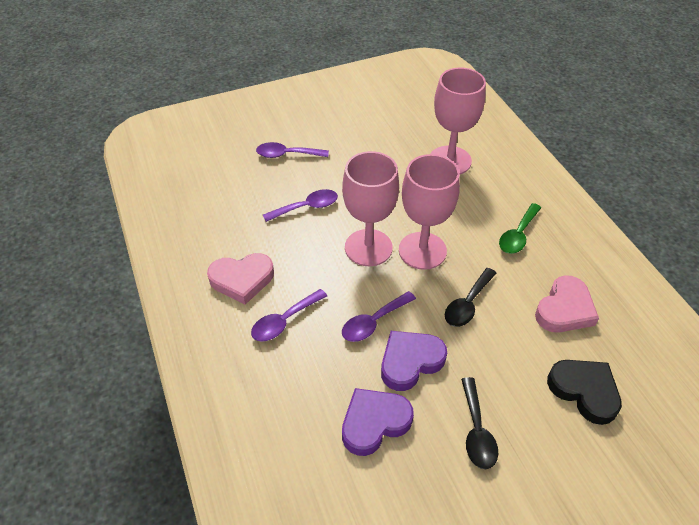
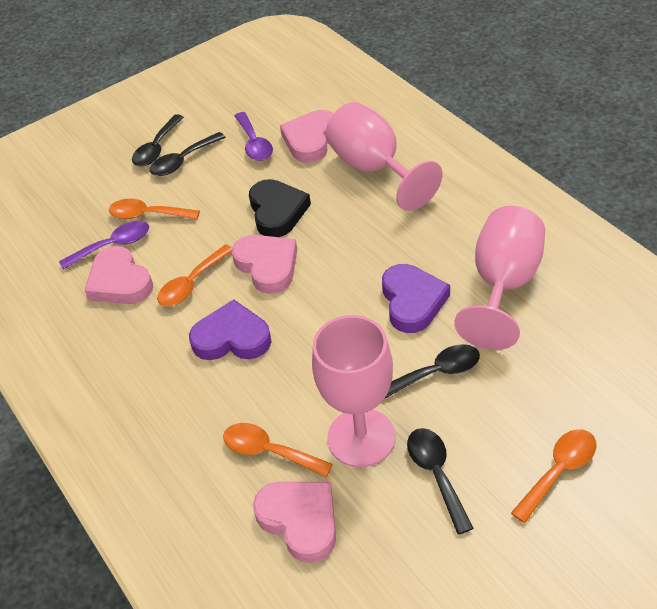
black spoon: [445,268,496,327] [461,377,498,469] = 2 -> [132,114,184,166] [150,132,226,176] [384,344,480,399] [407,428,474,535] = 4
green spoon: [499,203,541,254] = 1 -> none = 0
orange spoon: none = 0 -> [109,199,200,220] [157,244,232,306] [223,423,333,477] [511,429,597,523] = 4
pink heart: [207,253,274,305] [535,275,599,333] = 2 -> [84,246,153,304] [232,235,297,294] [253,482,336,563] [280,110,333,163] = 4
purple spoon: [251,289,327,342] [256,142,329,158] [263,189,338,222] [342,291,416,342] = 4 -> [59,221,149,270] [235,112,273,161] = 2

